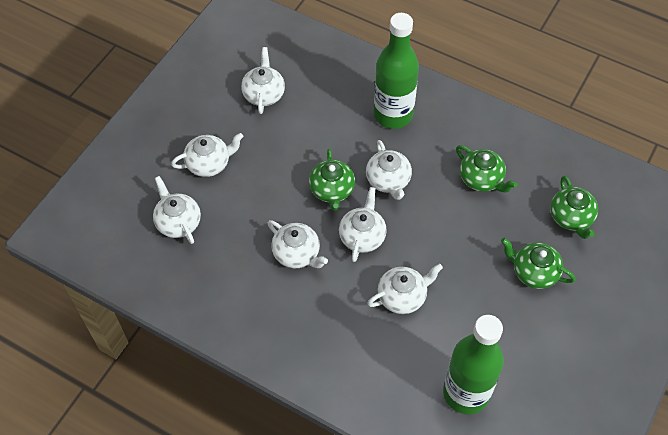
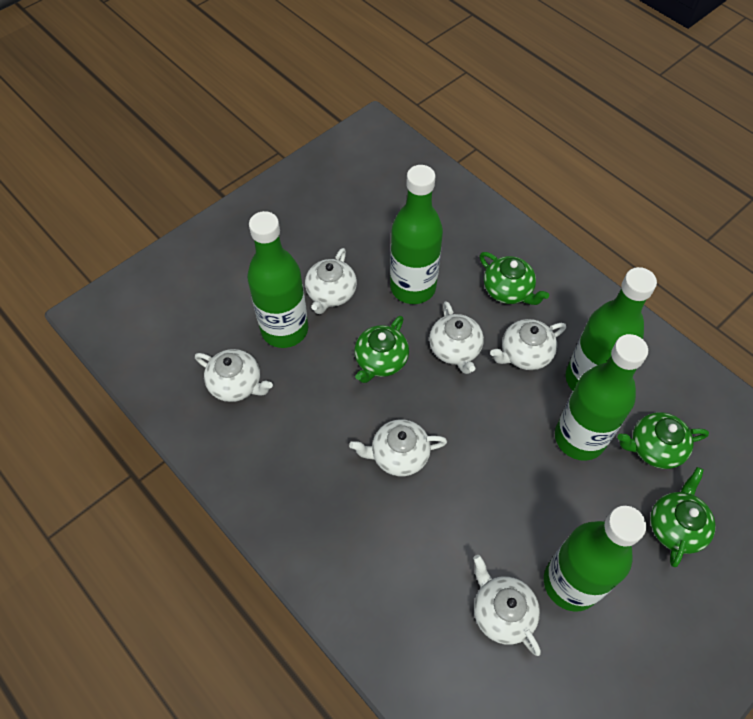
green bottle: [374,13,419,129] [443,315,504,414] = 2 -> [247,211,308,348] [390,165,443,304] [544,506,646,612] [555,334,648,461] [566,267,657,391] = 5
white teapot: [153,176,201,244] [171,133,244,177] [241,47,285,114] [268,220,328,268] [339,187,387,262] [366,140,412,200] [367,264,443,314] = 7 -> [195,349,273,402] [305,248,357,314] [349,419,447,476] [429,301,484,374] [473,555,541,656] [490,319,566,370] = 6

